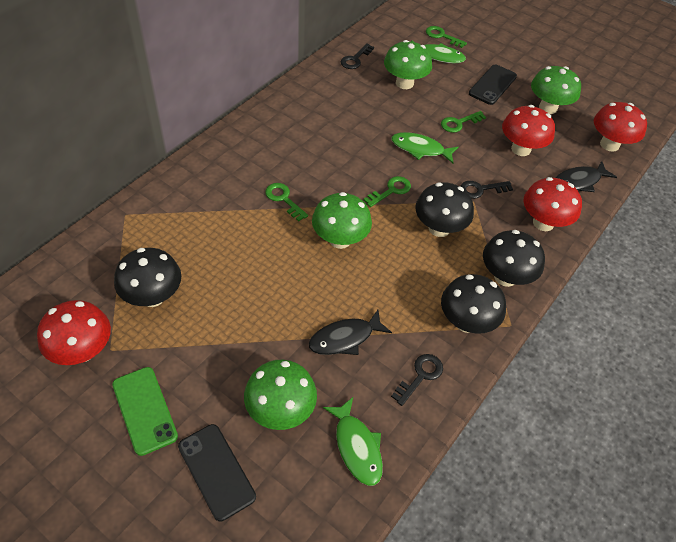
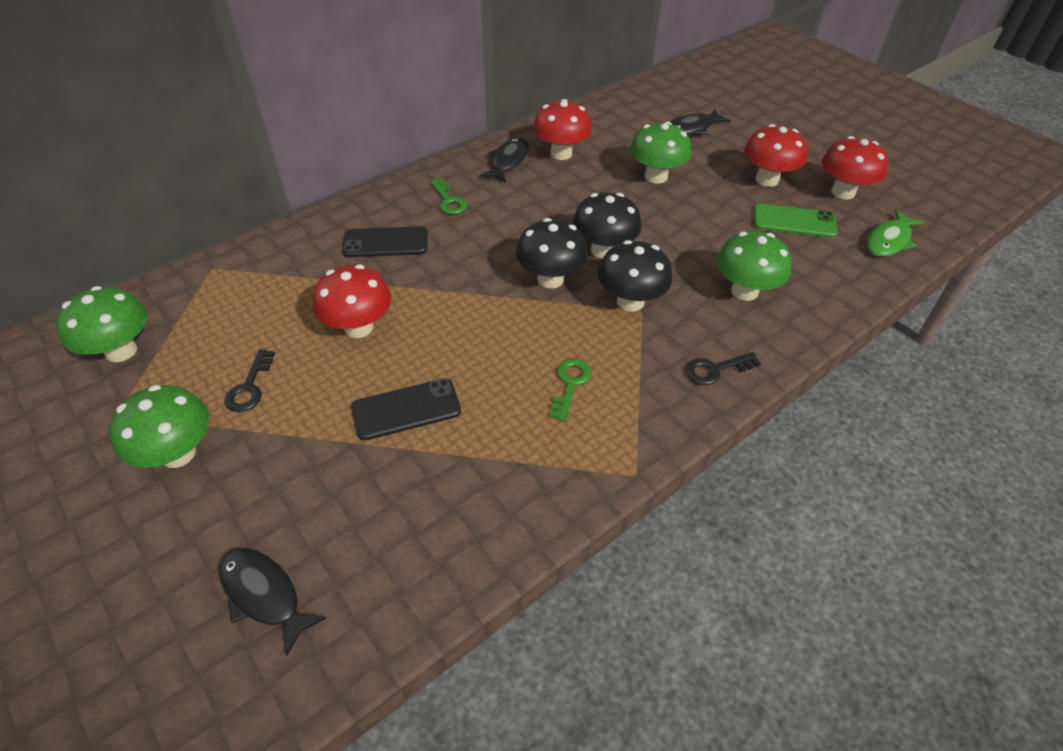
black fish: [309,310,392,355] [556,161,617,192] = 2 -> [219,548,327,656] [480,137,529,183] [670,109,731,135] = 3
black key: [341,43,374,69] [391,354,443,406] [460,181,513,199] = 3 -> [224,349,275,412] [686,352,761,385] = 2
black mushroom: [114,248,181,307] [415,183,474,237] [441,274,506,334] [483,230,545,287] = 4 -> [516,218,588,289] [573,193,642,259] [598,240,672,312] = 3
green fish: [323,397,383,486] [391,132,458,163] [411,40,466,63] = 3 -> [867,209,924,256] = 1
green key: [265,183,308,222] [363,176,411,207] [426,26,467,48] [441,111,486,133] = 4 -> [430,178,468,214] [549,358,592,421] = 2

